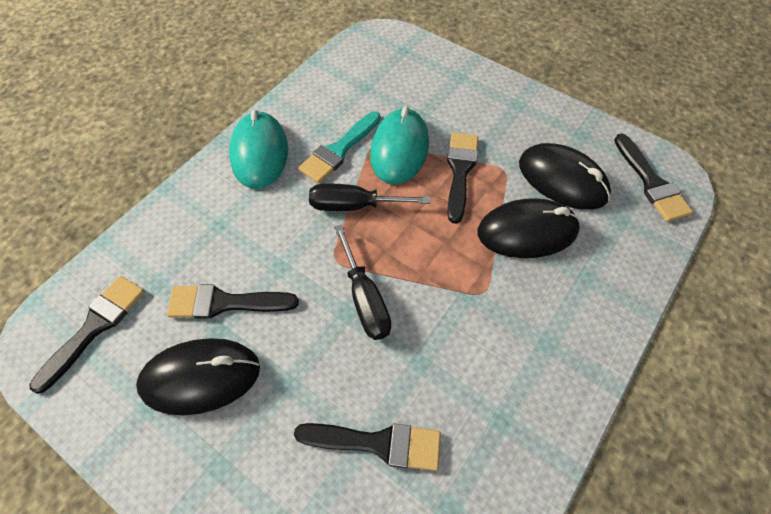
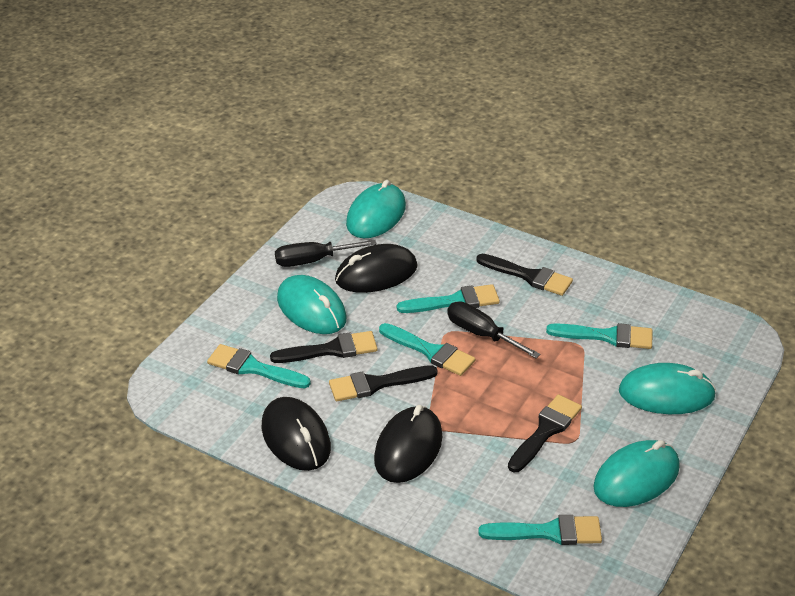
black brush: [30,276,145,394] [167,284,299,319] [294,423,441,471] [447,132,478,224] [614,134,693,222] = 5 -> [270,331,378,363] [329,366,438,401] [476,254,573,296] [508,394,582,472] = 4
turquoise brush: [298,112,381,184] = 1 -> [207,344,311,388] [379,323,475,376] [397,284,500,313] [478,515,602,545] [546,323,653,349] = 5
turquoise mouse: [229,110,288,189] [370,106,429,184] = 2 -> [277,275,346,334] [346,180,406,238] [593,440,680,507] [619,363,716,414] = 4

